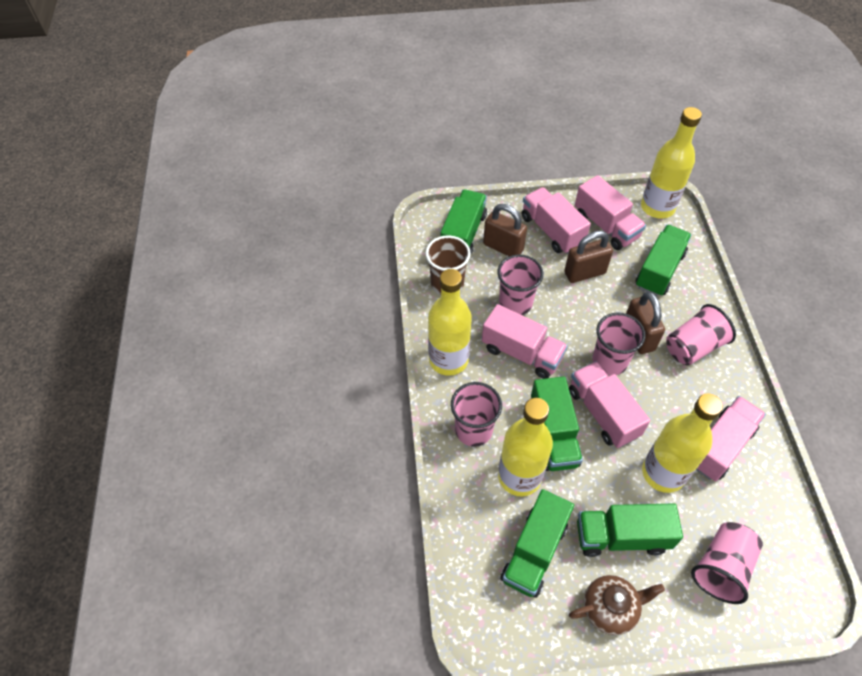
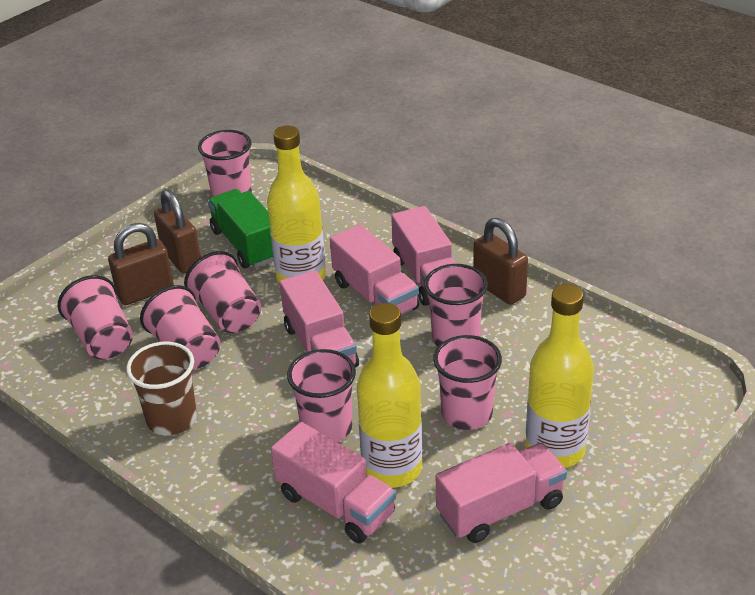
brown teapot: [569,575,665,635] = 1 -> none = 0
green truck: [440,189,487,254] [500,489,574,598] [531,376,583,471] [577,503,683,557] [635,225,692,296] = 5 -> [208,189,274,268] = 1
pink cup: [451,382,502,447] [497,254,543,315] [592,312,646,375] [666,304,736,365] [691,522,763,604] = 5 -> [58,275,133,360] [140,285,221,370] [184,251,261,333] [198,130,252,197] [287,349,356,442] [424,264,488,346] [433,335,502,430] = 7
yellow bottle: [428,269,472,376] [498,398,553,497] [641,107,702,219] [642,393,723,493] = 4 -> [267,126,326,284] [357,303,422,488] [526,284,594,468] = 3

